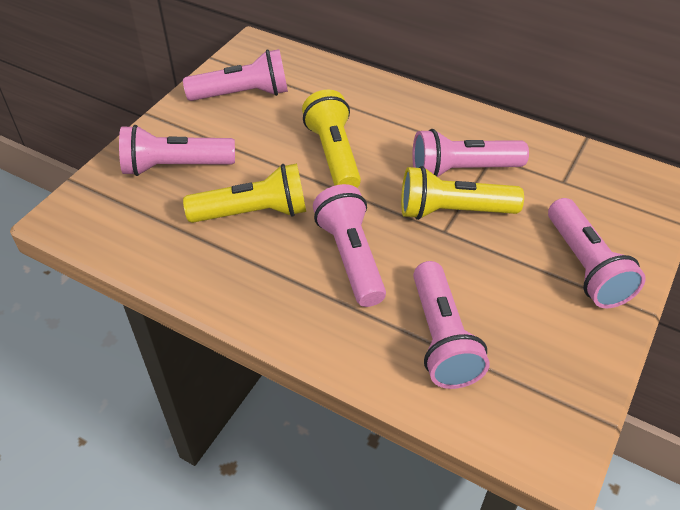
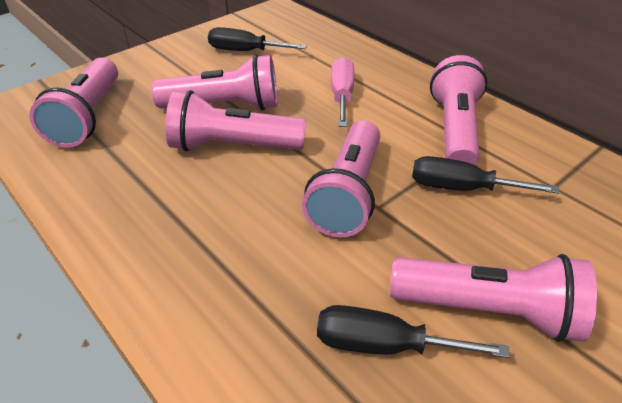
black screwdriver: none = 0 -> [208,27,307,51] [317,305,510,358] [412,156,559,194] = 3
pink screwdriver: none = 0 -> [331,57,354,127] = 1
yellow flashlight: [183,163,306,223] [302,89,361,188] [401,166,524,220] = 3 -> none = 0

